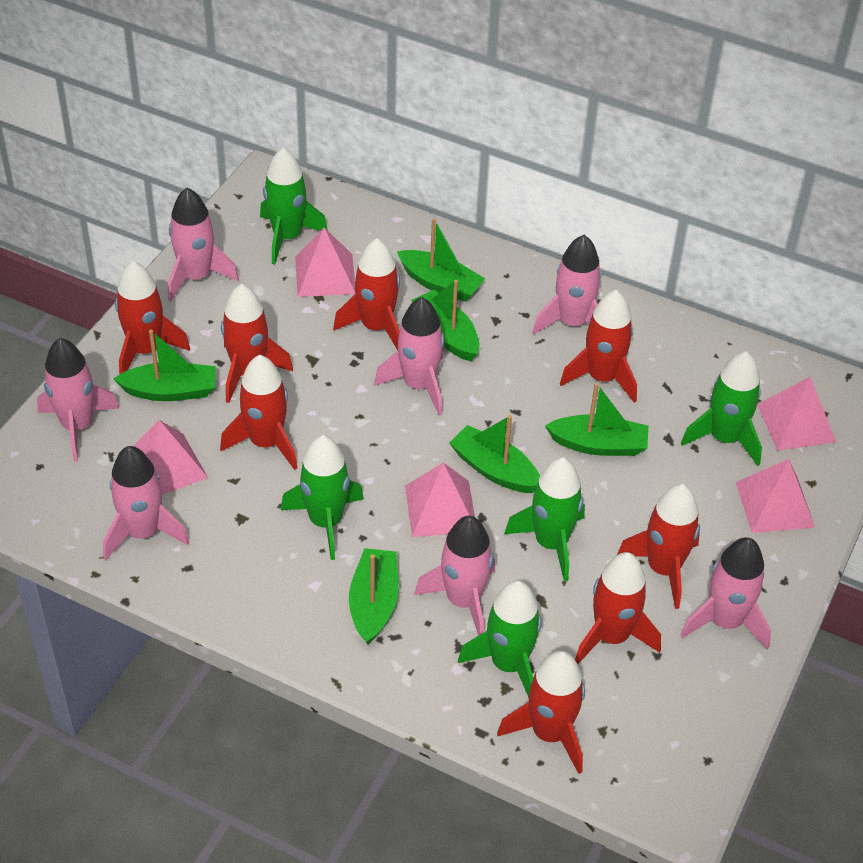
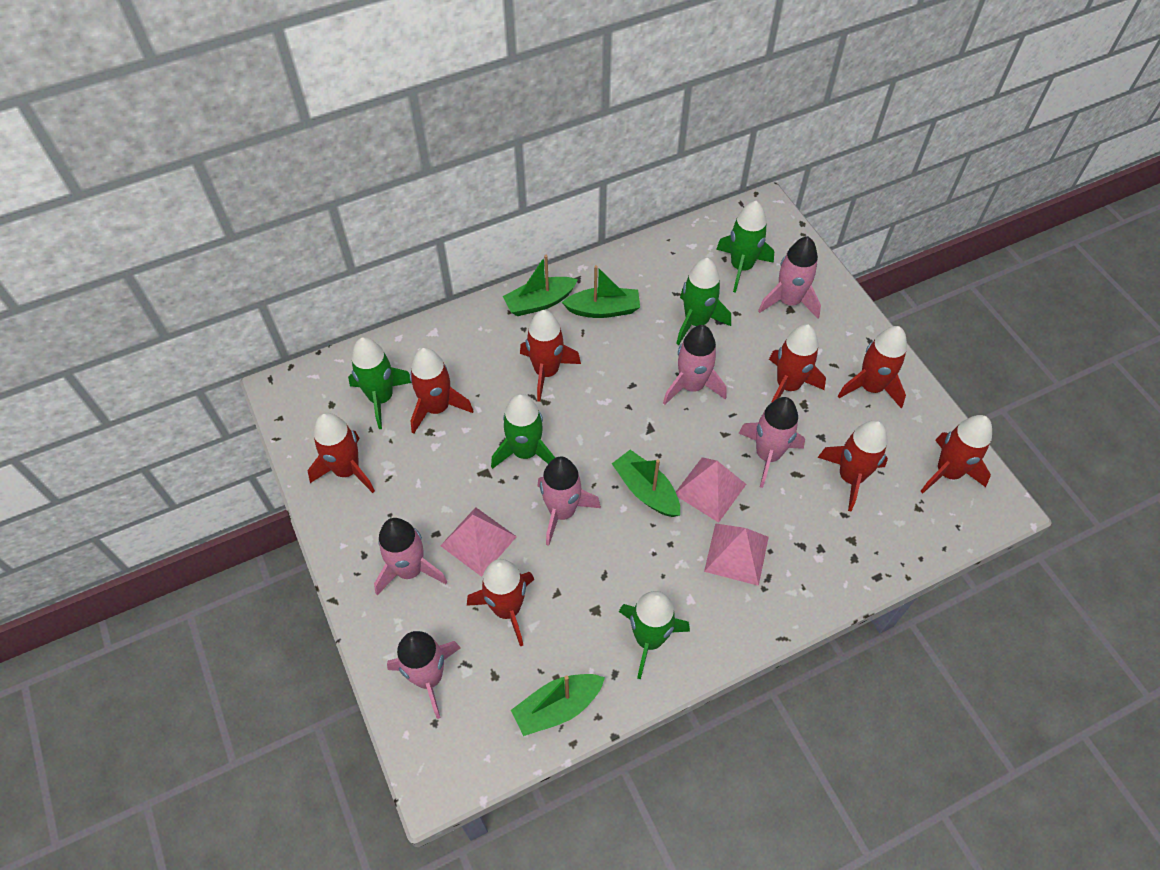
green boat: [114,330,216,401] [349,548,399,645] [397,218,485,302] [411,280,479,361] [449,415,540,493] [545,383,648,456] = 6 -> [503,255,578,316] [511,674,605,736] [562,265,640,318] [612,450,680,517] = 4
pink pyramid: [134,420,208,495] [295,228,355,297] [405,463,475,537] [736,459,815,533] [757,377,836,451] = 5 -> [440,507,517,577] [676,457,746,523] [704,523,769,586] = 3
pink rocket: [37,338,119,462] [103,446,189,560] [168,188,239,302] [374,297,445,415] [414,516,495,636] [533,235,601,334] [681,537,771,649] = 7 -> [374,518,447,596] [387,631,461,719] [537,457,601,546] [663,325,727,405] [739,397,805,488] [758,236,821,319] = 6

